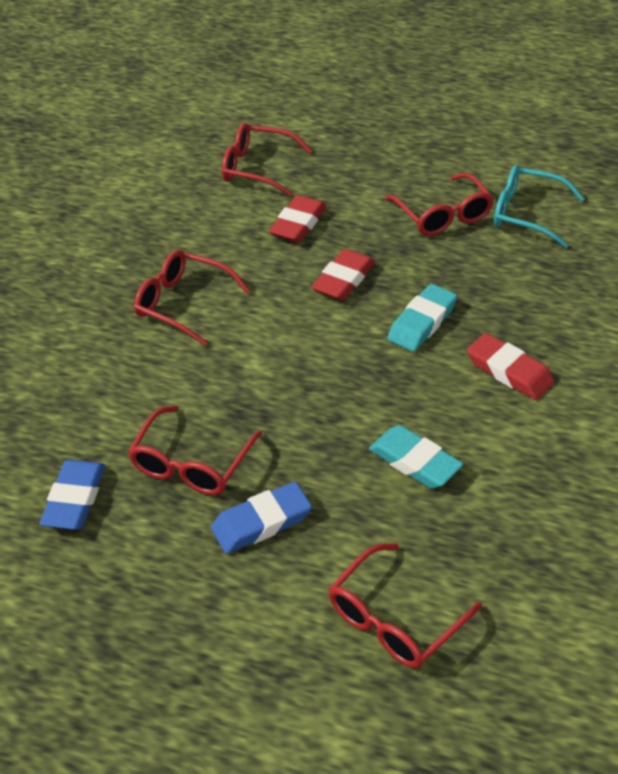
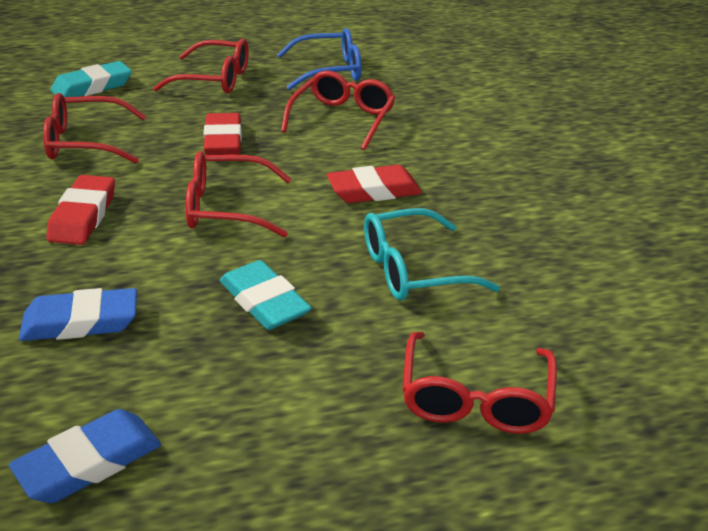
blue glasses: none = 0 -> [277,28,362,90] = 1

